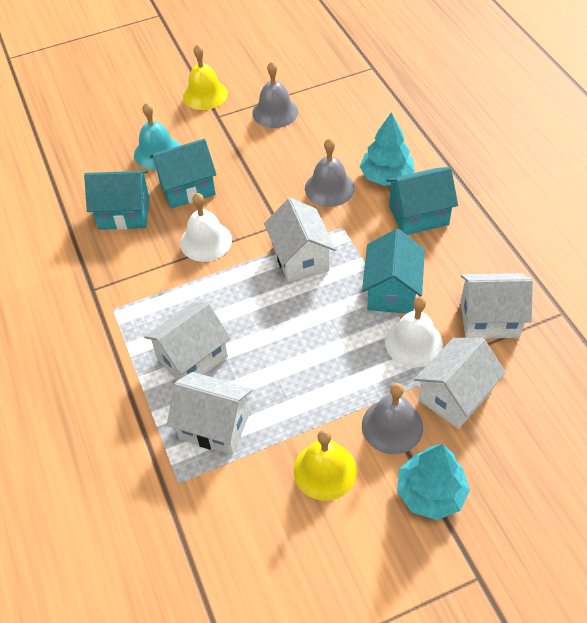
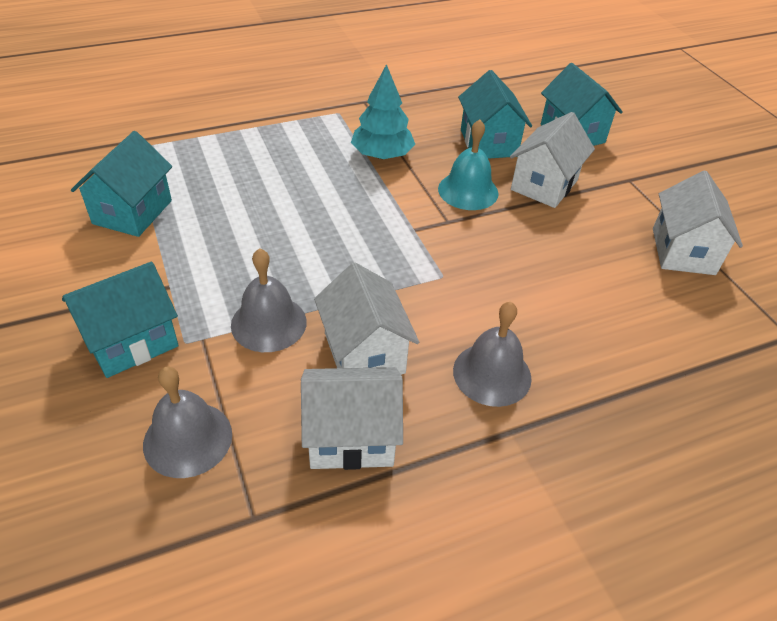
turquoise tree: [360,112,415,186] [397,444,470,520] = 2 -> [351,64,415,159] = 1
white bell: [180,193,232,262] [385,296,443,367] = 2 -> none = 0
white house: [144,302,231,380] [167,372,253,455] [264,198,336,283] [414,338,506,429] [460,273,533,339] = 5 -> [301,367,403,470] [314,263,419,375] [510,112,595,208] [653,171,743,275] = 4
yellow bell: [183,44,228,110] [294,429,357,501] = 2 -> none = 0

